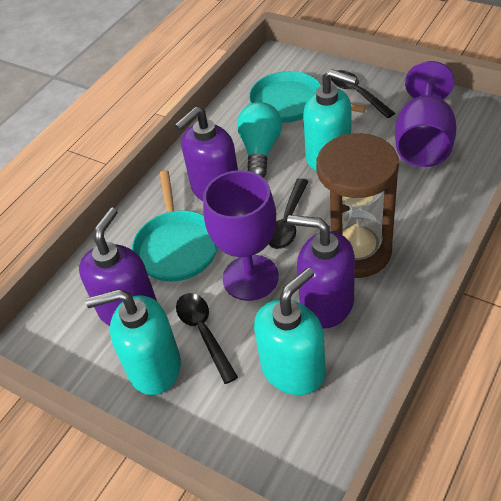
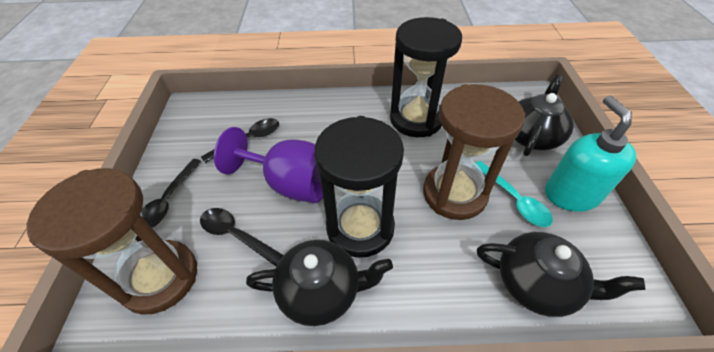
black hourglass: none = 0 -> [314,116,404,258] [390,17,462,137] = 2
black teapot: none = 0 -> [246,240,393,326] [477,232,646,317] [515,75,574,156] = 3
brown hourglass: [316,133,399,278] = 1 -> [27,168,197,315] [423,84,526,220] = 2
purple goblet: [203,170,279,301] [395,61,456,167] = 2 -> [214,127,323,203] = 1
purple soap dispenser: [79,207,157,326] [175,107,238,201] [287,215,355,329] = 3 -> none = 0
turquoise light bulb: [237,102,282,178] = 1 -> none = 0
turquoise pan: [132,170,218,281] [249,71,366,123] = 2 -> none = 0
turquoise soap dispenser: [86,289,181,395] [254,267,325,395] [303,69,357,171] = 3 -> [545,95,636,212] = 1
turquoise spoon: none = 0 -> [476,161,553,227] = 1

